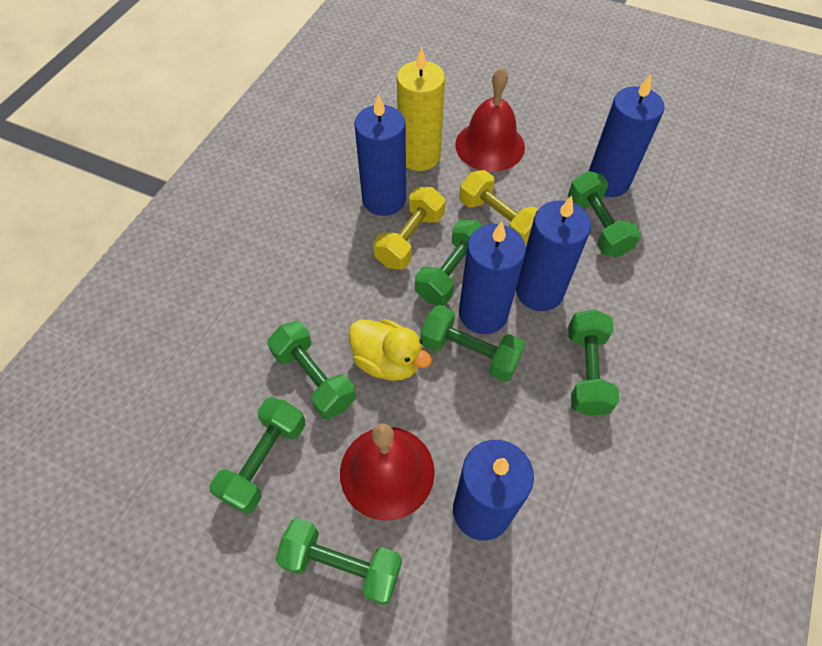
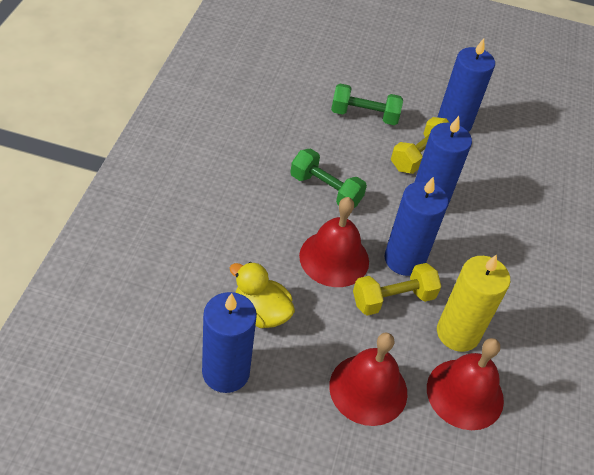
blue candle: [354,94,406,216] [453,440,534,541] [459,221,526,334] [516,196,591,311] [589,75,664,197] = 5 -> [202,292,257,393] [384,176,448,276] [415,116,472,205] [437,38,495,132] = 4
green dumbbell: [209,397,306,514] [267,321,356,419] [276,518,402,605] [415,219,483,306] [420,305,525,382] [568,171,641,257] [568,309,619,416] = 7 -> [290,148,367,208] [331,84,403,125] = 2
red bell: [340,424,435,521] [455,67,525,172] = 2 -> [299,197,369,287] [329,332,407,426] [427,338,504,430] = 3

